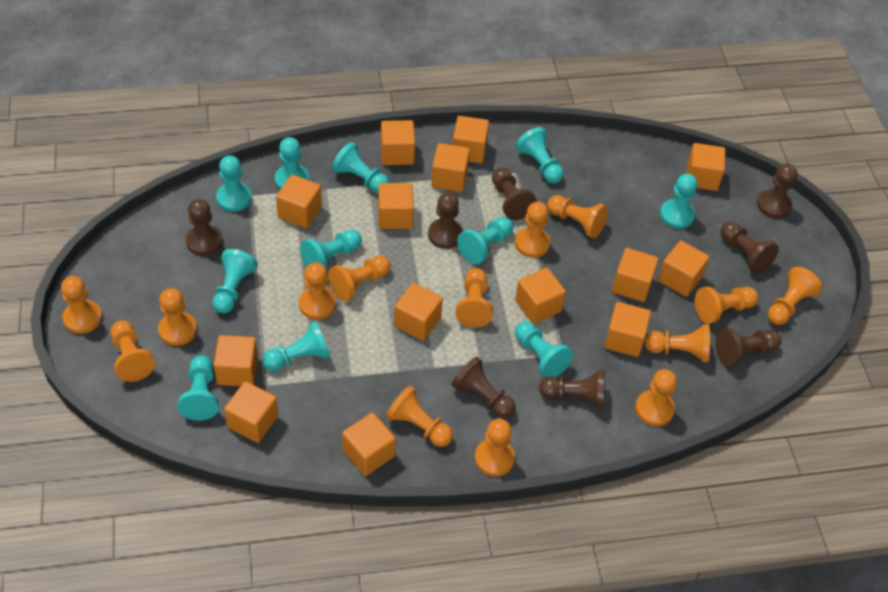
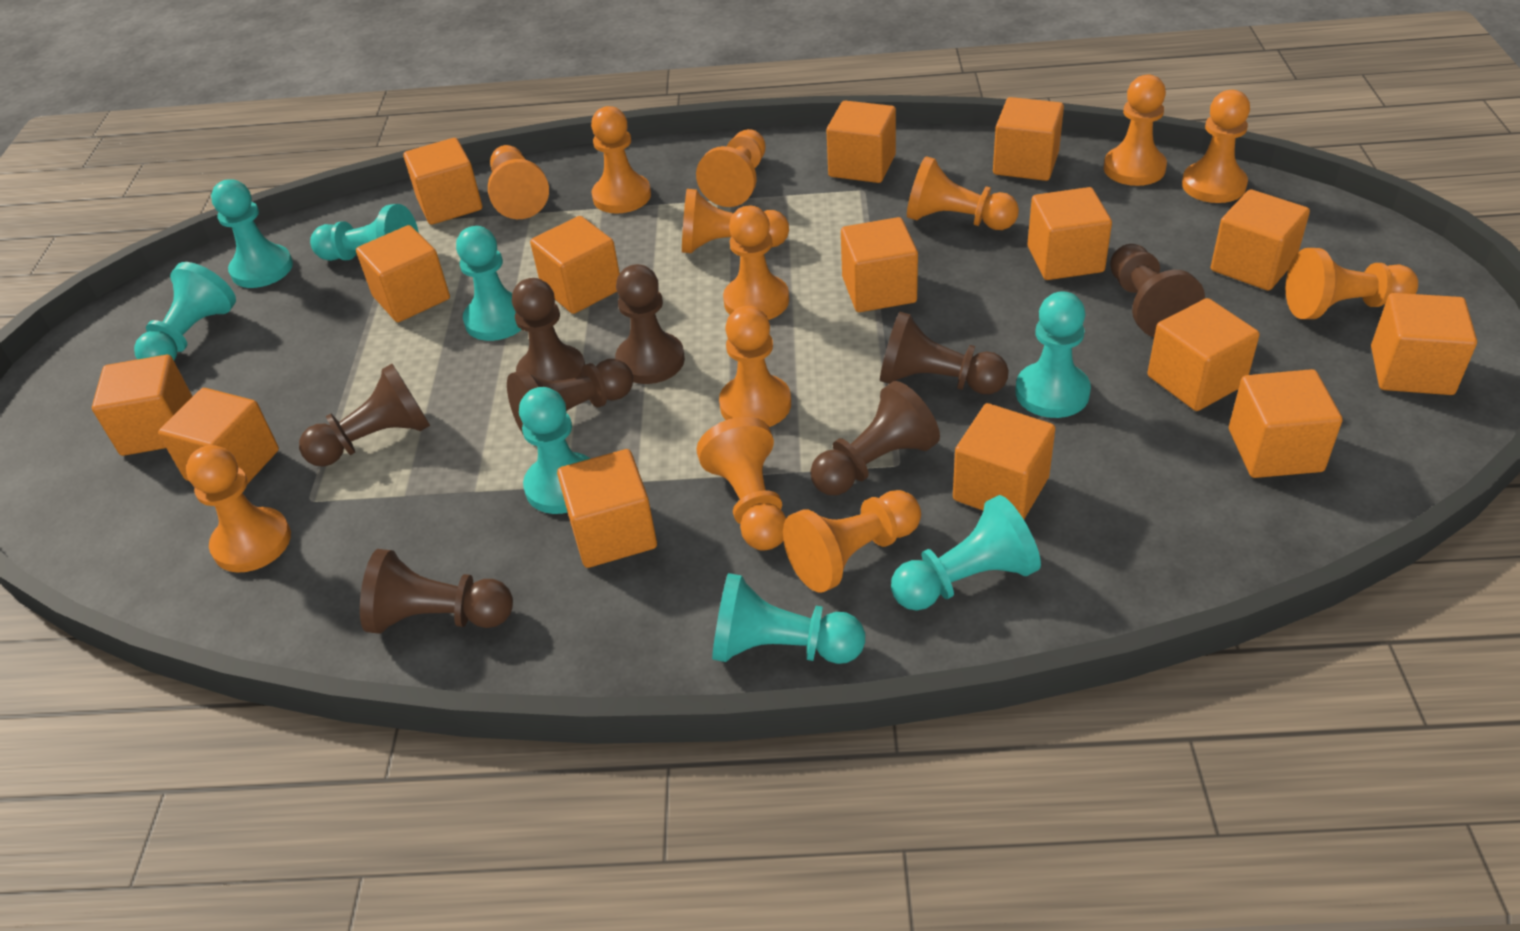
orange cube: [213,335,258,386] [224,381,278,443] [276,175,322,228] [342,413,396,476] [378,183,414,229] [381,120,415,165] [394,283,443,341] [431,143,470,192] [453,116,489,163] [515,268,566,324] [604,302,651,357] [612,248,659,302] [658,241,710,297] [687,143,725,191] = 14 -> [92,355,193,456] [158,388,279,484] [356,225,450,322] [403,138,482,225] [530,216,620,314] [557,449,657,568] [826,101,896,183] [841,217,918,312] [953,403,1055,519] [993,97,1064,181] [1027,187,1112,280] [1147,298,1260,411] [1211,189,1310,291] [1229,369,1342,478] [1371,293,1477,395] = 15
orange pawn: [61,276,102,334] [111,320,155,382] [158,288,197,346] [299,262,336,320] [328,255,391,302] [386,385,453,447] [455,268,493,328] [474,419,515,477] [515,202,550,258] [547,195,608,238] [635,369,677,426] [645,324,710,362] [695,287,758,324] [768,267,822,325] = 14 -> [186,445,291,573] [488,145,549,219] [591,106,651,213] [682,189,789,253] [696,129,765,207] [696,417,786,550] [719,306,791,427] [723,206,789,320] [783,490,921,593] [907,156,1019,230] [1104,74,1167,186] [1182,90,1250,203] [1286,248,1418,319] = 13
turquoise pawn: [178,355,219,421] [212,249,258,313] [216,155,252,212] [263,321,331,371] [275,137,309,190] [300,229,362,268] [332,142,390,193] [457,217,513,264] [515,321,573,378] [516,127,564,184] [660,173,697,229] = 11 -> [134,262,236,360] [211,179,293,288] [310,204,419,261] [456,226,522,341] [519,387,591,514] [712,573,865,664] [891,495,1041,611] [1015,292,1091,418] = 8

